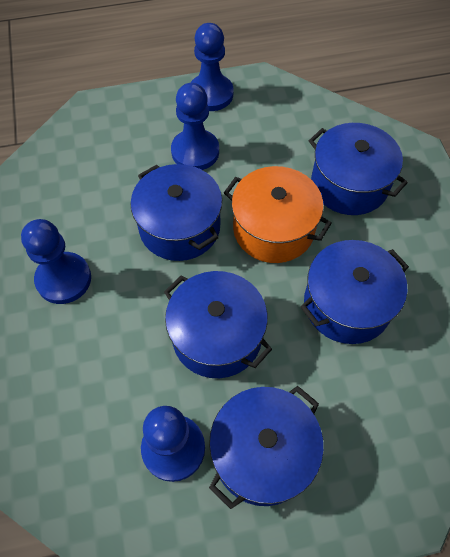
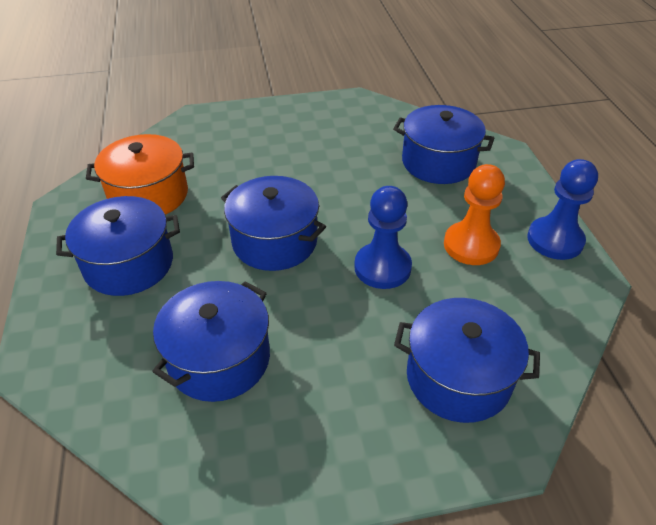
blue pawn: [21,219,91,304] [141,406,205,482] [171,83,219,170] [190,23,234,111] = 4 -> [354,186,412,289] [527,159,598,260] = 2
orange pawn: none = 0 -> [444,164,505,265] = 1

